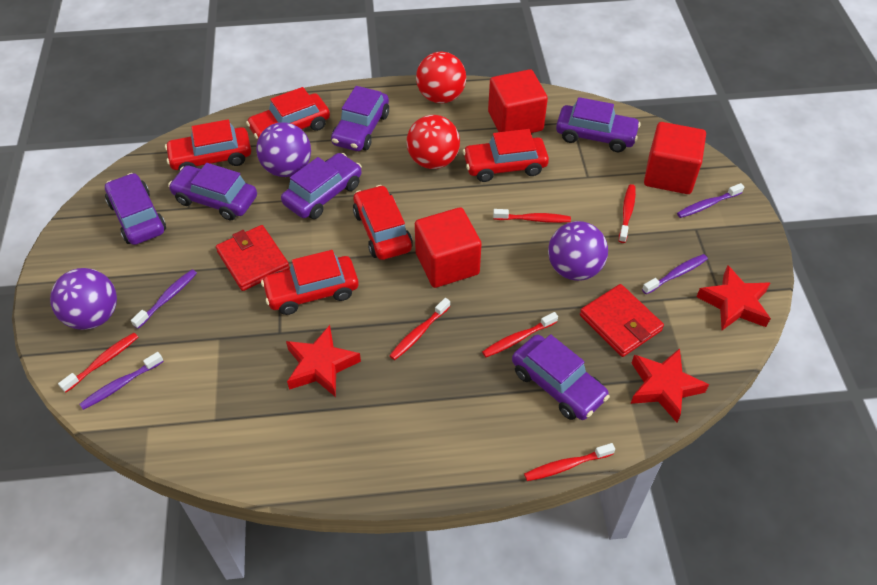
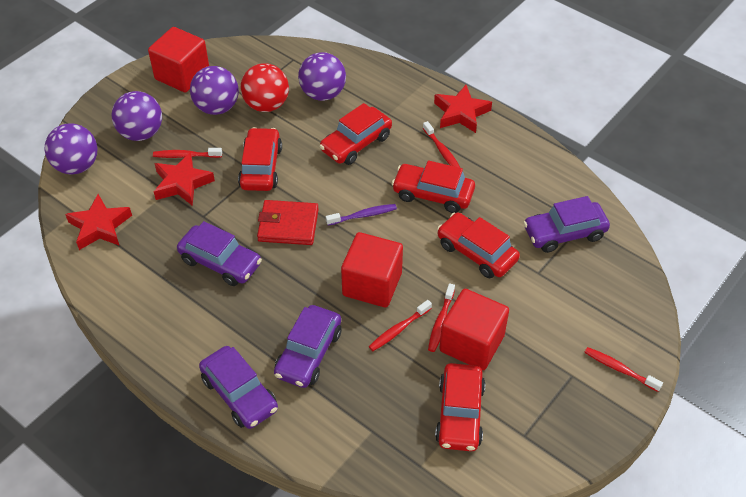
purple ball: [50,268,117,330] [256,122,311,177] [548,221,608,281] = 3 -> [45,123,98,175] [112,91,162,141] [190,66,239,115] [298,52,346,101] = 4
purple car: [105,173,166,245] [168,163,257,221] [281,153,362,219] [331,86,389,151] [512,334,610,420] [556,97,641,152] = 6 -> [177,221,262,286] [199,346,278,429] [274,305,341,388] [523,196,610,253] = 4
purple toothbrush: [80,352,164,410] [131,269,197,329] [642,254,708,294] [677,183,744,218] = 4 -> [326,204,397,226] = 1
red ball: [406,115,460,169] [416,52,466,103] = 2 -> [241,63,289,112] = 1
red toothbrush: [58,333,138,393] [389,298,450,360] [482,312,558,357] [493,209,571,223] [524,443,615,481] [619,184,636,243] = 6 -> [153,148,222,158] [369,300,432,351] [423,121,460,168] [428,283,455,352] [584,347,663,392] = 5
red wallet: [216,225,290,291] [580,284,664,357] = 2 -> [257,200,319,245] = 1

